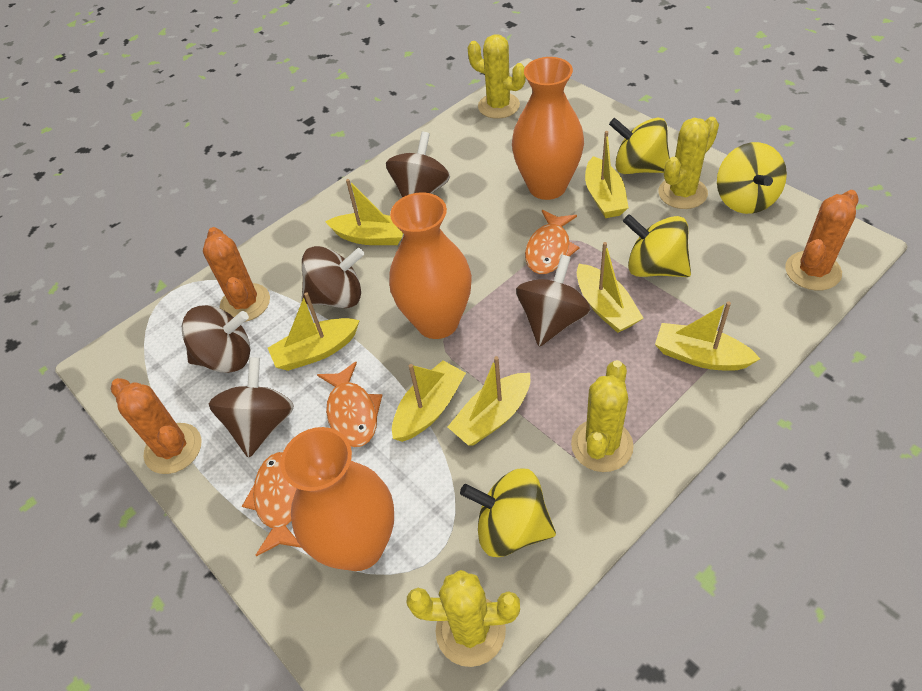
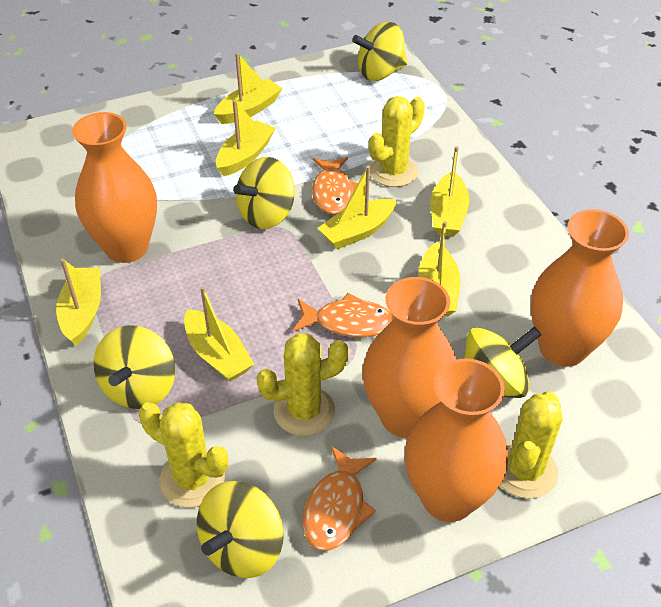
brown spinning top: [182,305,250,373] [209,357,294,458] [302,246,365,308] [386,132,450,198] [516,255,591,347] = 5 -> none = 0
orange cactus: [111,378,201,474] [203,227,270,322] [785,190,859,291] = 3 -> none = 0
orange vase: [280,427,394,571] [389,192,472,339] [512,57,584,200] = 3 -> [72,112,157,263] [363,277,456,437] [405,359,508,522] [531,209,629,367] = 4
yellow spinning top: [460,469,556,557] [609,118,670,174] [623,214,691,277] [717,142,787,214] = 4 -> [94,325,175,409] [197,481,284,578] [233,157,295,229] [352,22,408,81] [464,327,541,398] = 5

